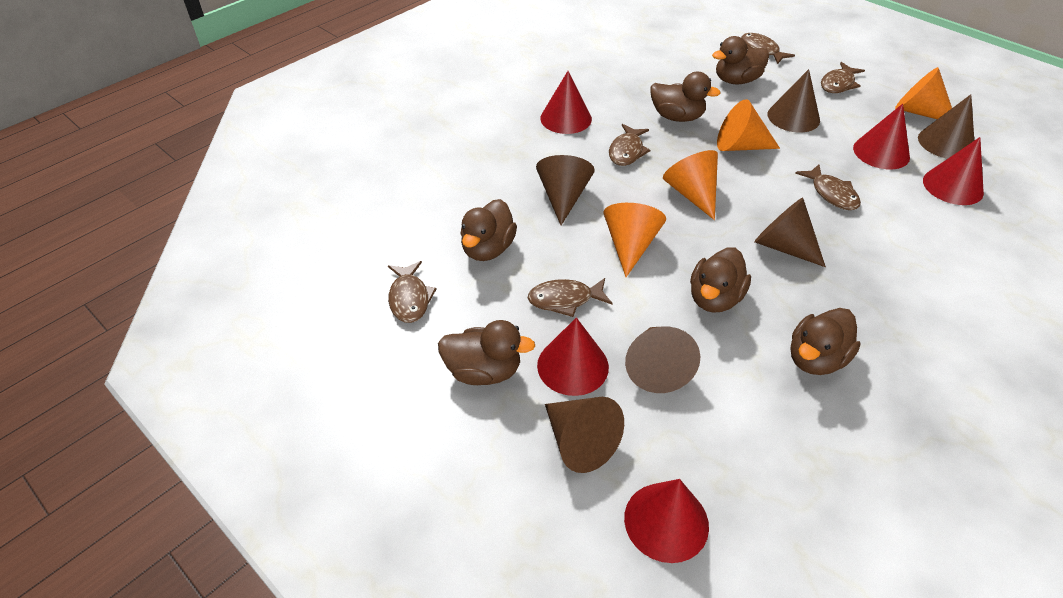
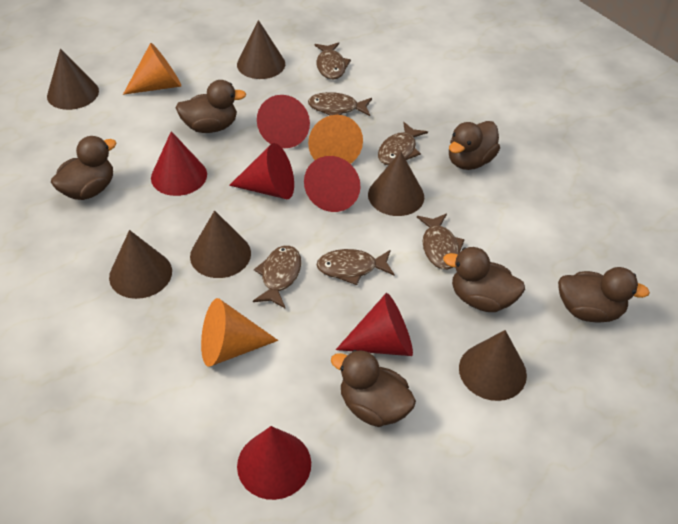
orange cone: [604,203,666,277] [663,150,718,220] [717,99,780,151] [895,67,952,119] = 4 -> [123,43,181,95] [201,298,278,367] [308,115,363,164] = 3
red cone: [537,317,609,396] [540,71,592,134] [624,479,709,563] [853,104,910,170] [923,137,984,205] = 5 -> [151,131,207,196] [229,143,294,199] [237,426,311,500] [257,95,310,148] [304,156,361,212] [336,293,413,356] = 6

